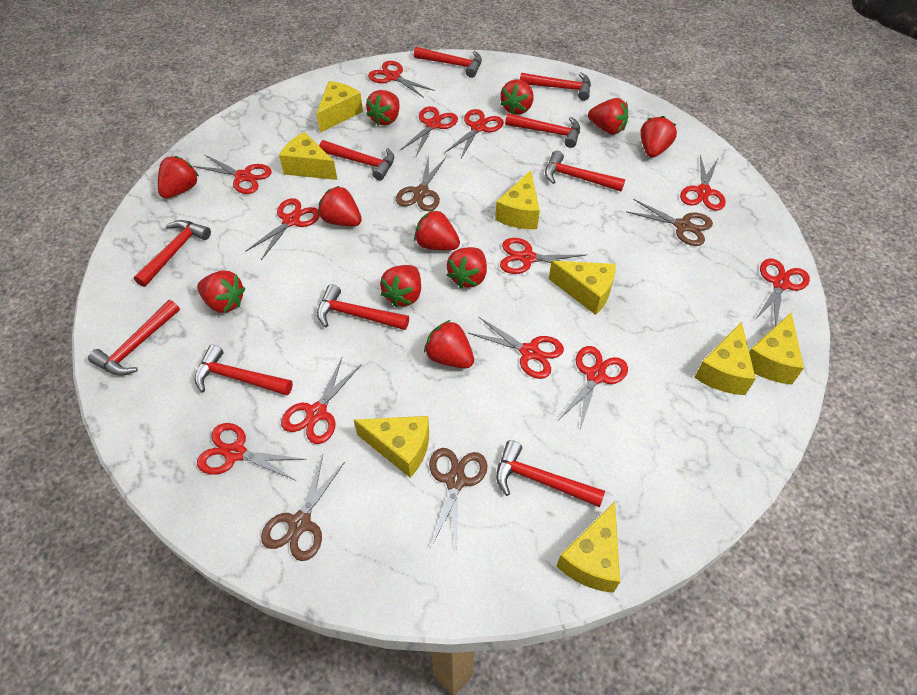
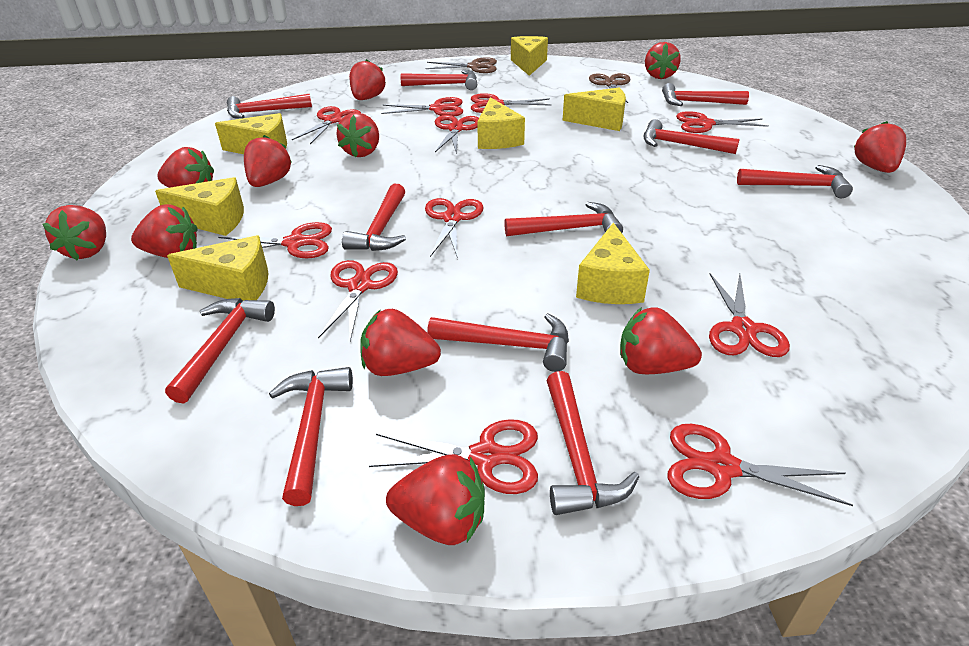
brown scissors: [261,455,345,561] [396,155,446,211] [429,448,487,553] [626,199,713,246] = 4 -> [425,58,497,73] [589,73,631,103] = 2
red hammer: [88,300,180,376] [134,220,211,287] [195,345,293,395] [317,284,409,330] [319,140,394,181] [414,47,482,78] [496,440,605,507] [505,113,580,148] [520,72,591,101] [545,151,625,191] = 10 -> [165,298,275,404] [227,94,312,119] [269,367,353,506] [342,184,406,251] [400,70,477,90] [427,313,569,372] [504,202,623,236] [547,371,639,515] [643,119,740,154] [662,83,749,106] [737,165,853,198] = 11
red scissors: [193,154,272,194] [197,423,307,481] [245,198,320,260] [281,358,362,444] [368,61,435,98] [400,106,458,156] [445,109,504,158] [469,317,564,379] [500,238,586,274] [559,346,628,430] [680,155,726,211] [755,259,810,327] = 12 -> [218,222,332,258] [292,106,361,144] [318,260,398,341] [369,419,538,494] [381,97,463,117] [425,198,483,258] [435,115,479,154] [471,93,552,113] [668,424,853,506] [676,111,768,133] [709,273,790,357] = 11
yellow cheese: [279,132,337,180] [316,81,363,133] [354,416,429,478] [495,170,540,229] [549,261,616,315] [556,502,620,593] [694,322,756,395] [749,312,804,385] = 8 -> [155,177,244,236] [167,235,268,301] [215,113,287,154] [477,97,525,149] [511,36,548,76] [563,88,626,131] [576,223,650,304] = 7

